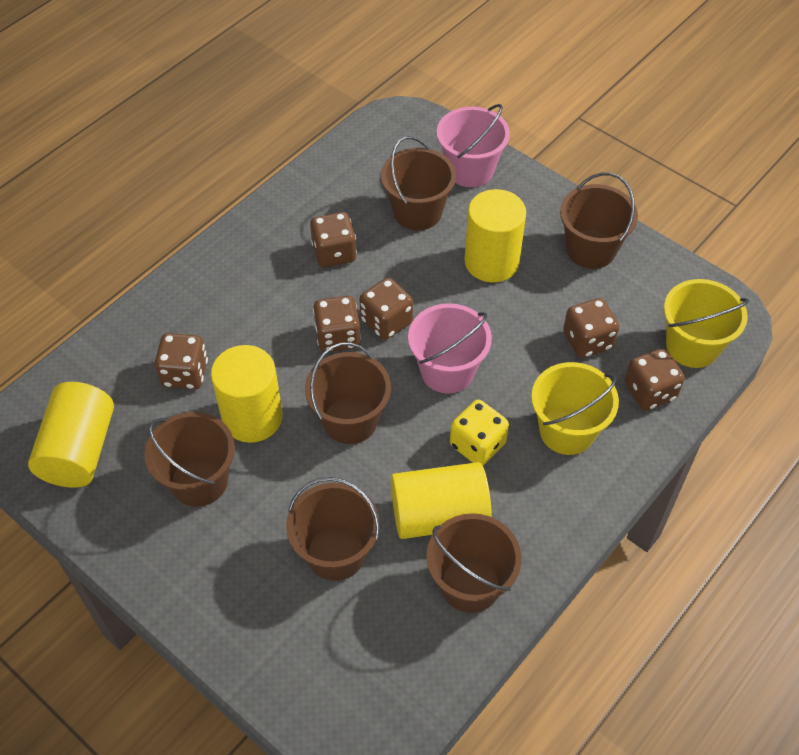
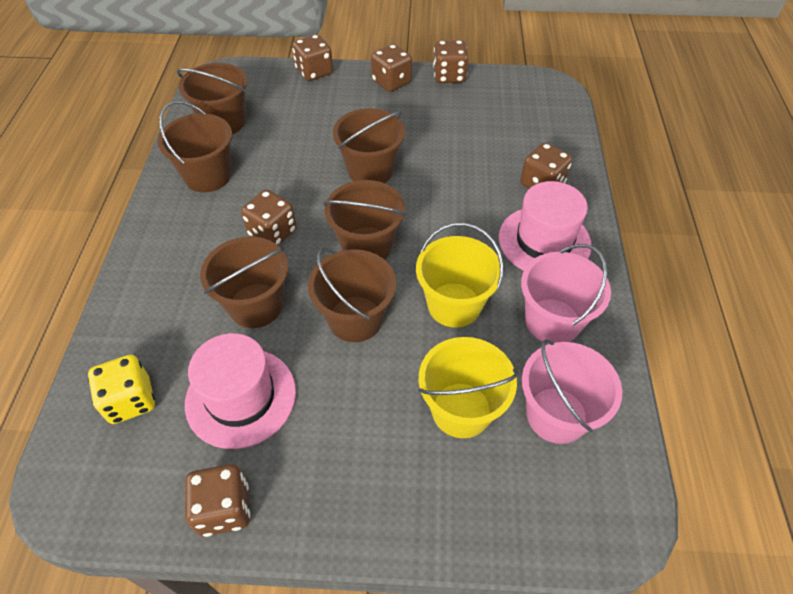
pink hat: none = 0 -> [185,333,296,449] [499,181,592,271] = 2
yellow cylinder: [28,382,114,488] [211,345,283,443] [391,462,492,539] [464,189,526,283] = 4 -> none = 0

